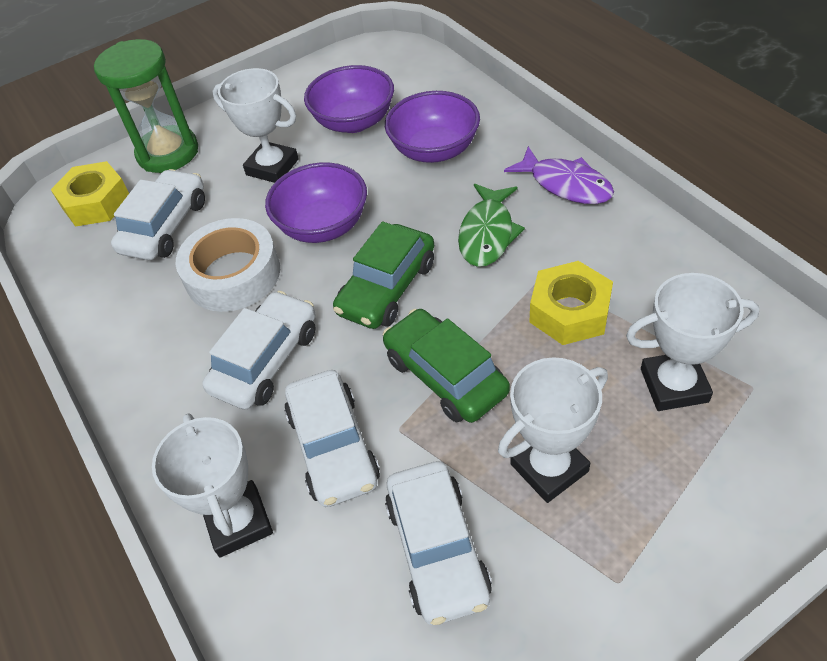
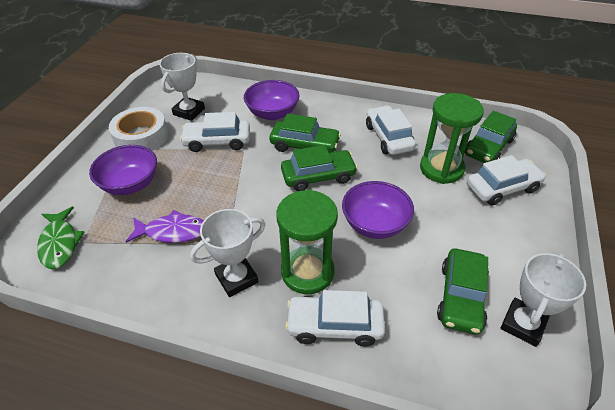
green car: [333,222,434,329] [383,309,510,423] = 2 -> [269,114,341,153] [281,145,358,191] [437,248,489,334] [465,111,517,163] = 4
green hourglass: [94,39,198,173] = 1 -> [276,190,338,294] [420,93,484,184] = 2
white trophy: [152,413,273,557] [213,68,299,183] [498,357,608,503] [626,273,760,411] = 4 -> [159,53,205,121] [190,209,265,297] [501,253,586,347] = 3
yellow nut: [51,161,129,227] [530,261,613,345] = 2 -> none = 0

